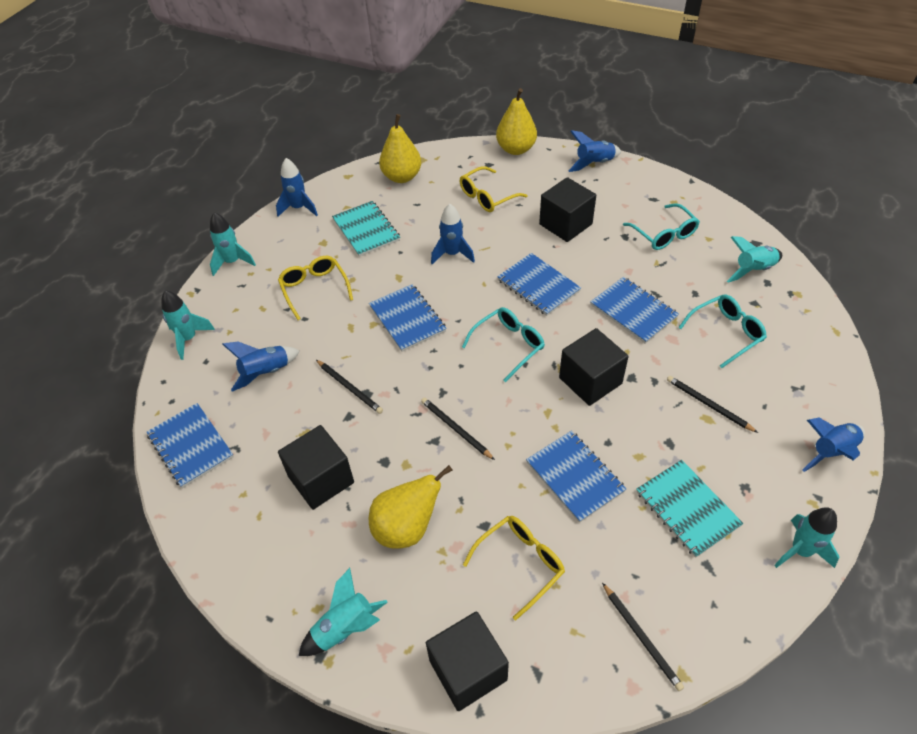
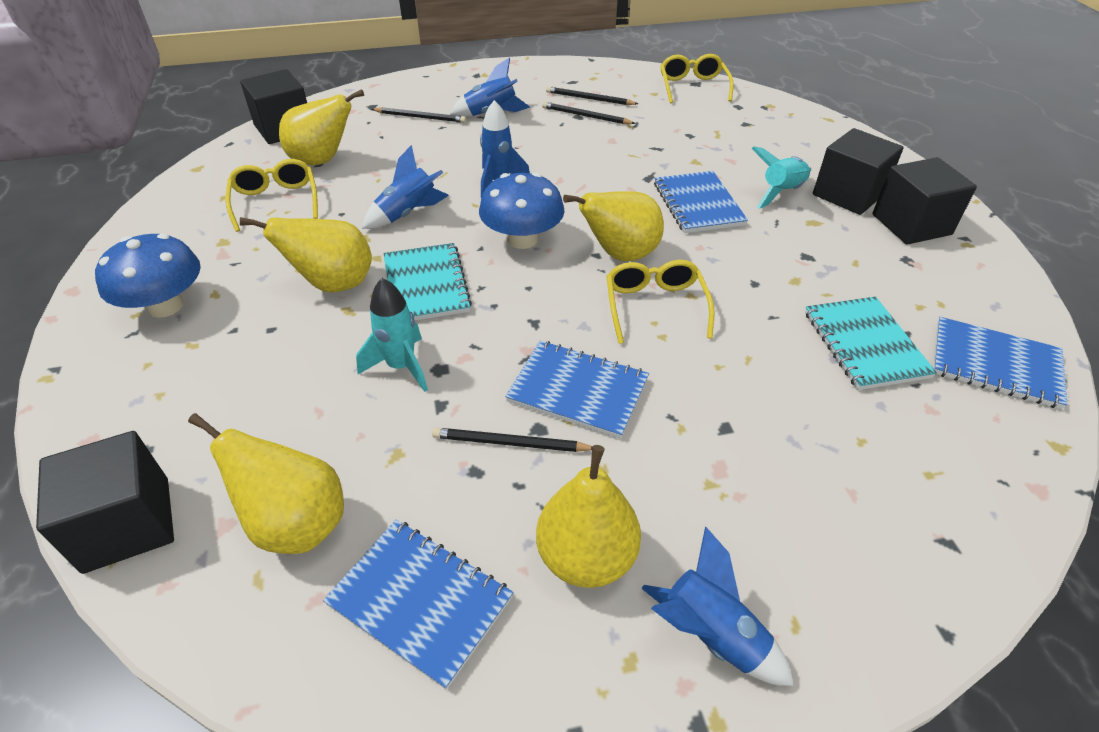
blue mushroom: none = 0 -> [95,233,201,318] [479,173,565,249] = 2
blue notebook: [147,403,234,488] [369,284,447,352] [497,253,581,316] [526,431,626,523] [590,277,679,344] = 5 -> [323,520,514,690] [505,341,649,439] [654,171,748,233] [933,317,1067,409] = 4
blue rocket: [222,342,300,391] [276,158,318,217] [431,204,475,264] [569,130,621,172] [802,418,865,472] = 5 -> [362,145,449,229] [450,57,530,117] [480,100,530,198] [641,526,794,686] = 4
turquoise glasses: [462,307,545,382] [623,203,700,250] [678,295,767,368] = 3 -> none = 0
turquoise rocket: [161,290,215,360] [210,212,256,276] [299,568,388,656] [727,236,782,283] [774,507,840,568] = 5 -> [356,278,428,392] [751,146,811,209] = 2
yellow pear: [369,465,452,549] [379,114,421,183] [496,88,537,155] = 3 -> [188,413,344,554] [240,217,372,292] [279,89,364,165] [536,445,641,588] [563,191,664,261] = 5

